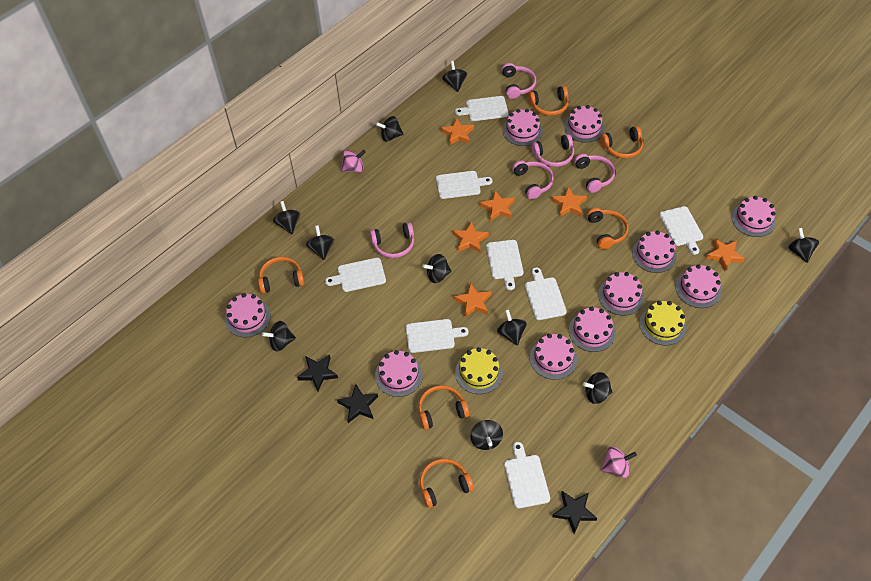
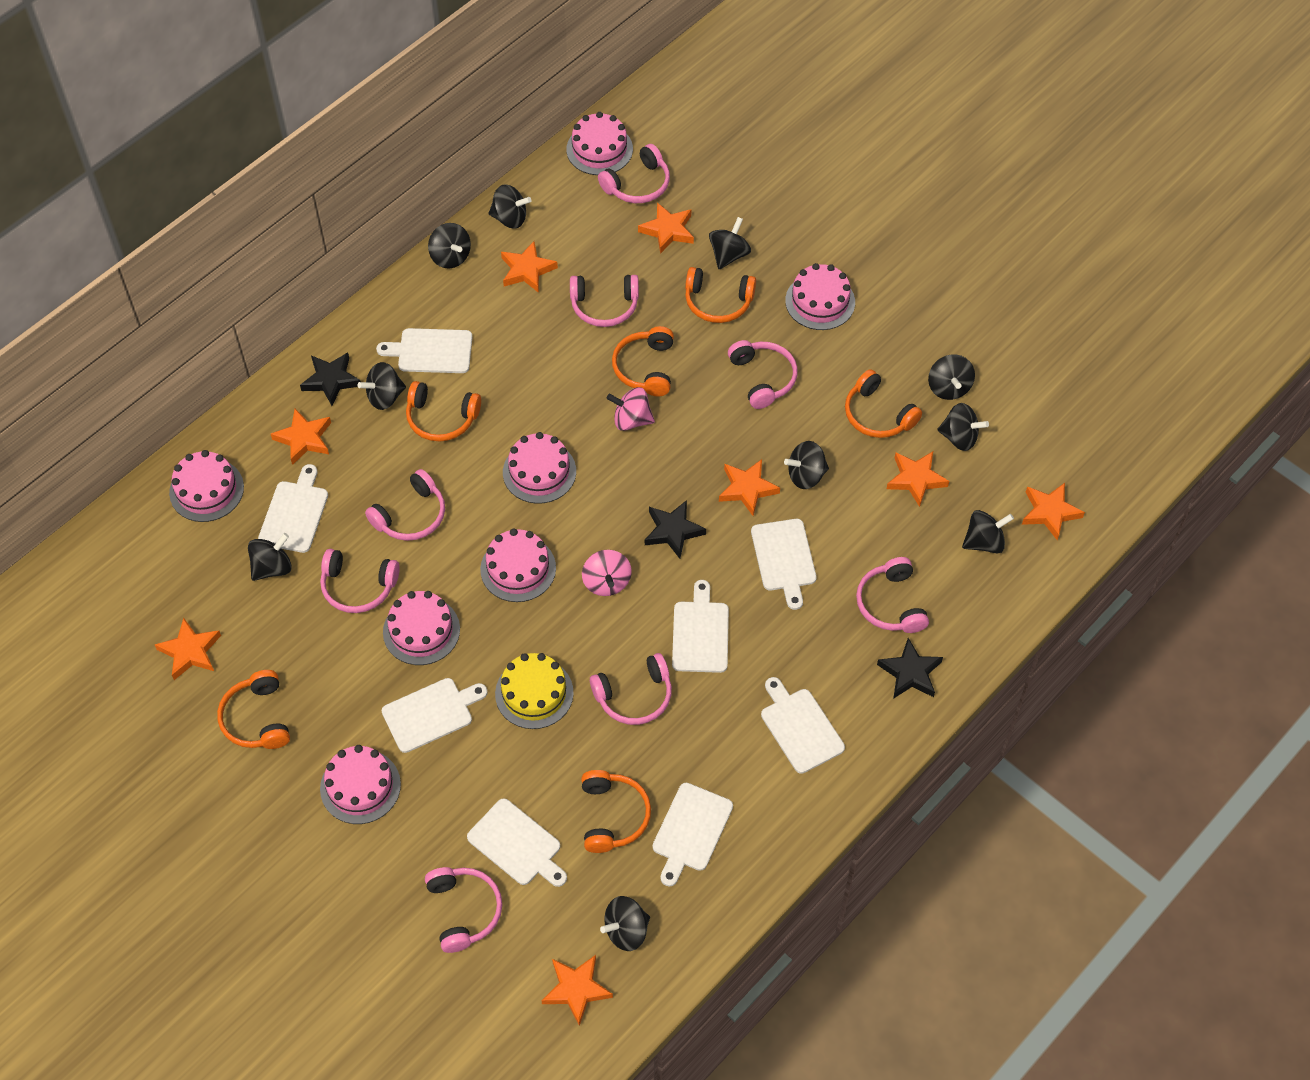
orange star: [441,118,474,146] [452,221,489,253] [454,282,491,318] [480,191,515,221] [551,187,587,217] [706,238,745,271] = 6 -> [155,618,221,680] [271,409,331,465] [501,241,558,293] [541,955,613,1026] [638,203,694,254] [719,459,780,516] [887,451,949,507] [1022,483,1085,540] = 8
pink cake: [225,293,271,337] [375,350,423,397] [503,109,543,146] [530,334,577,380] [564,105,605,143] [569,307,616,352] [598,272,644,316] [632,230,677,273] [675,264,722,308] [732,196,776,237] = 10 -> [169,450,244,522] [320,745,401,824] [383,591,460,665] [480,528,556,602] [503,432,576,504] [566,112,633,175] [785,263,855,330] = 7
pink headphones: [370,222,414,258] [502,63,536,99] [512,161,554,199] [531,134,574,167] [574,154,615,193] = 5 -> [320,549,400,613] [365,469,445,541] [425,867,502,953] [570,275,639,327] [590,653,672,725] [598,144,670,203] [728,340,798,409] [856,557,929,633] = 8
yellow cake: [455,347,503,394] [639,301,686,345] = 2 -> [495,653,574,729] = 1

